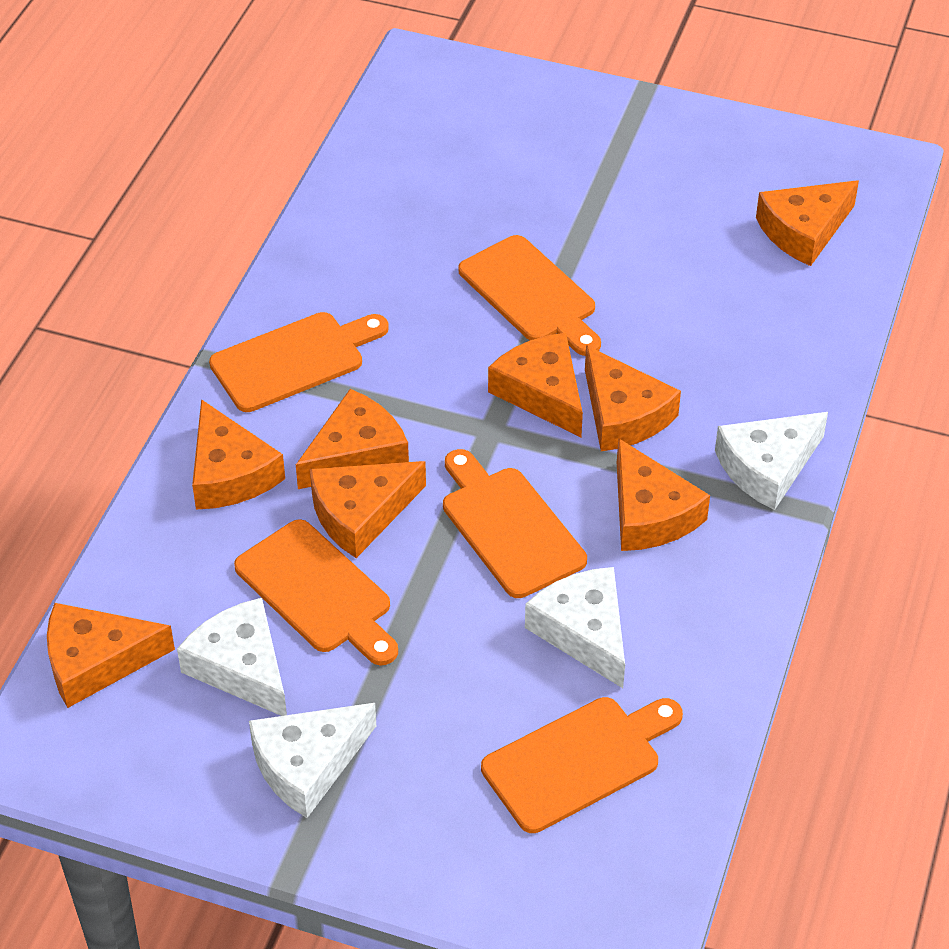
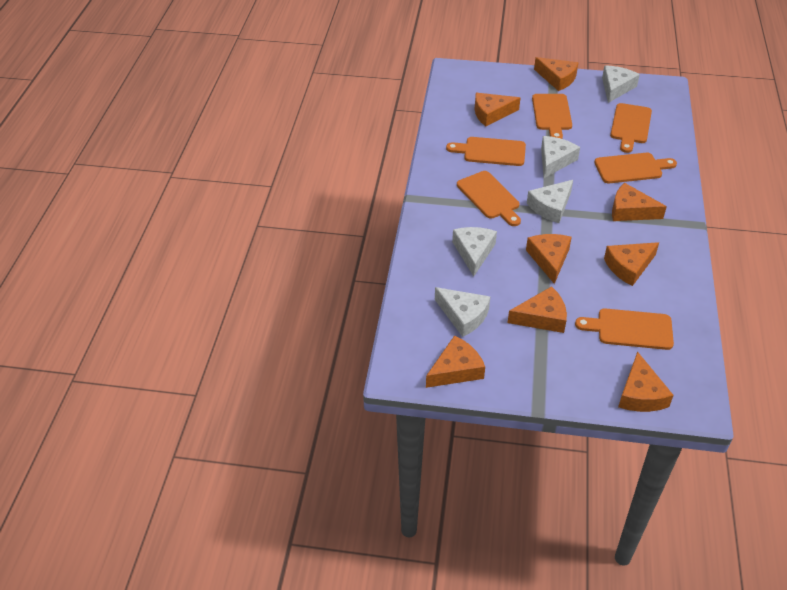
orange cutting board: [209,312,389,412] [234,519,398,666] [443,449,587,598] [459,235,601,356] [481,697,683,833] = 5 -> [446,137,526,166] [457,171,521,226] [532,94,572,139] [575,308,674,350] [594,153,677,183] [610,103,652,153] = 6
white cheese: [177,598,287,716] [249,703,376,818] [525,567,625,688] [715,412,828,510] = 4 -> [435,287,490,337] [452,227,497,276] [527,180,573,223] [541,136,580,178] [602,65,640,103] = 5

